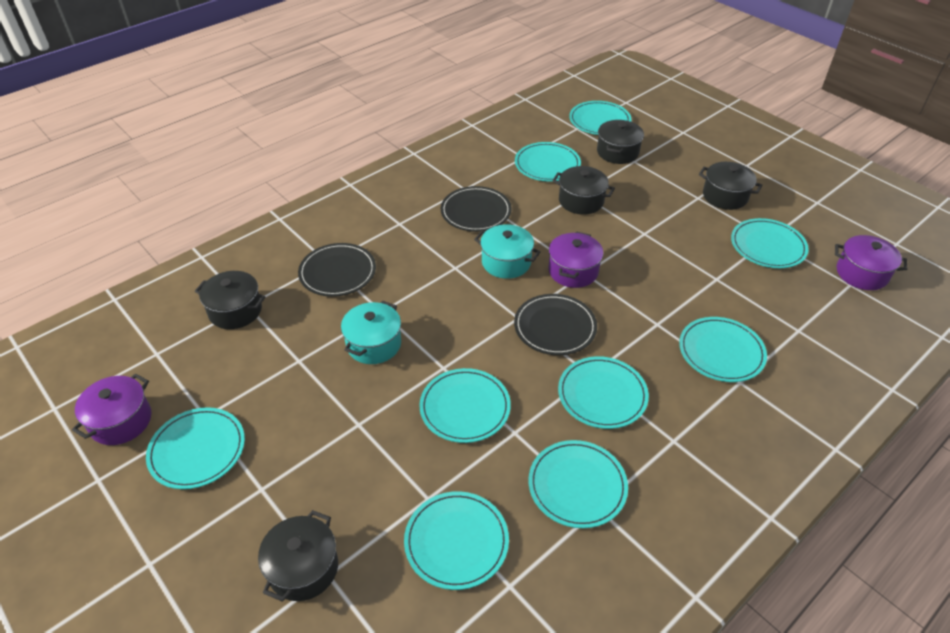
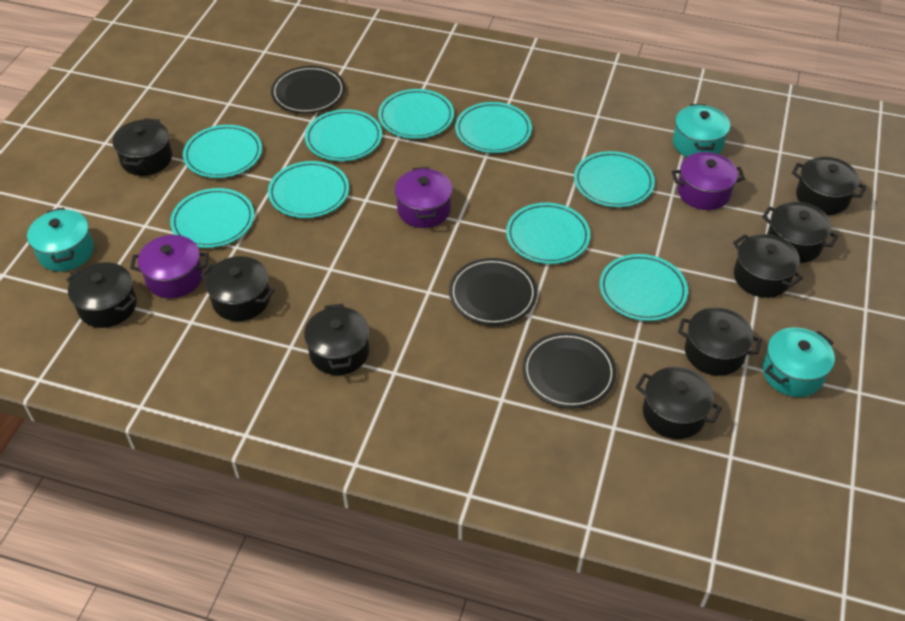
black pot: [195,271,265,329] [258,510,338,602] [552,166,615,215] [597,120,644,164] [699,162,762,210] = 5 -> [66,262,137,328] [113,118,172,176] [200,256,275,321] [304,304,369,375] [636,367,722,439] [678,307,762,376] [733,234,803,298] [762,202,838,263] [792,157,866,215] = 9
turquoise pot: [341,301,401,364] [474,224,540,279] = 2 -> [27,207,94,272] [673,104,730,157] [762,327,835,397] = 3

